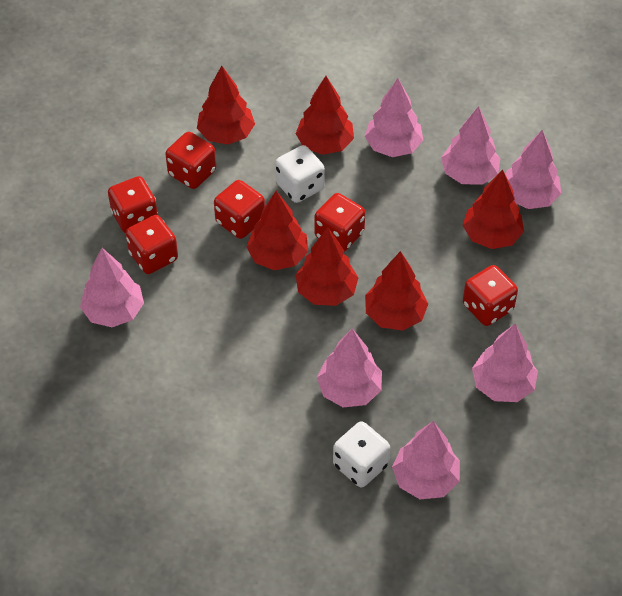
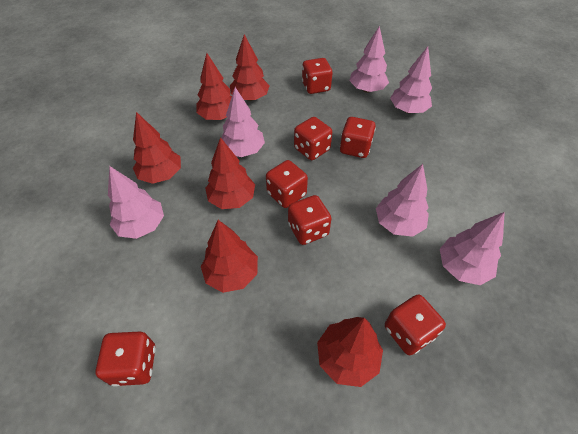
pink tree: [80,248,144,327] [317,329,382,407] [365,78,423,157] [392,421,460,499] [441,106,501,185] [472,324,538,402] [505,130,561,209] = 7 -> [108,166,164,239] [221,87,265,157] [349,26,389,93] [376,164,429,237] [390,46,432,113] [440,212,505,285] = 6
red dice: [108,176,158,233] [126,215,178,274] [165,132,216,189] [214,180,265,239] [315,193,365,252] [463,265,518,326] = 6 -> [95,331,156,386] [266,160,308,208] [288,195,332,245] [294,117,332,160] [302,58,333,94] [340,117,376,158] [385,294,446,355] = 7
white dice: [275,145,325,203] [333,421,390,487] = 2 -> none = 0

